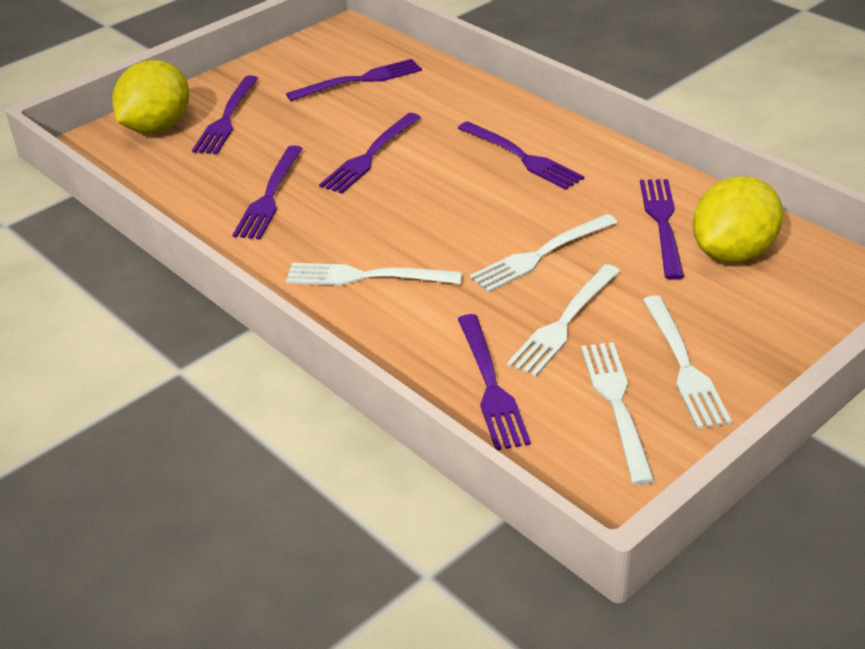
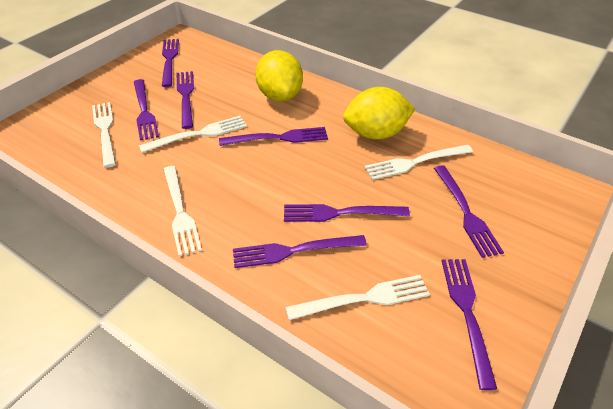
purple fork: [192,75,259,154] [233,145,303,240] [286,59,422,101] [319,113,421,194] [458,121,584,190] [458,314,531,450] [640,179,684,280] = 7 -> [134,79,159,141] [162,39,179,87] [176,71,194,129] [219,127,328,146] [233,235,367,268] [284,204,410,222] [434,165,504,258] [442,259,497,390] = 8

